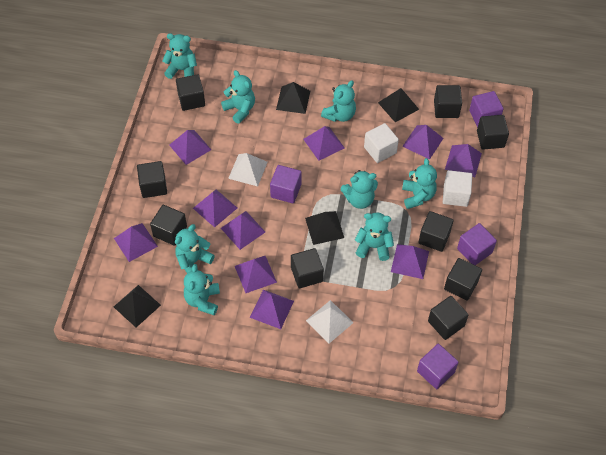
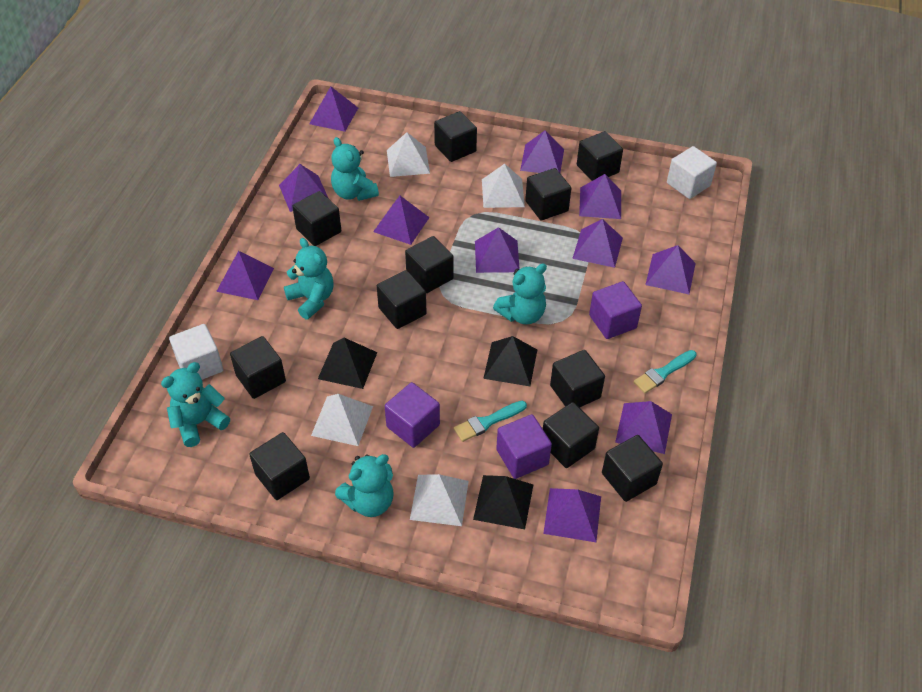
black cube: [137,161,167,198] [150,205,187,246] [176,74,205,111] [291,248,324,288] [418,211,454,252] [428,296,469,340] [434,85,462,118] [444,258,482,301] [477,115,509,150] = 9 -> [230,336,286,399] [249,432,310,500] [292,191,341,246] [377,270,427,329] [405,236,454,293] [434,111,477,162] [525,168,571,221] [543,402,599,468] [550,350,605,408] [577,131,623,181] [602,435,663,502] = 11
black pyramid: [114,285,161,327] [276,82,310,114] [305,211,344,245] [378,88,419,122] = 4 -> [318,338,377,389] [473,475,533,529] [483,336,537,386] = 3
purple cube: [270,165,301,203] [417,344,459,389] [457,223,497,265] [469,91,504,127] = 4 -> [385,382,440,448] [496,414,552,479] [589,281,642,339] = 3
purple pyramid: [114,223,158,262] [169,130,211,165] [193,190,237,227] [221,211,265,250] [235,256,277,293] [250,290,294,329] [303,126,345,161] [391,244,429,279] [402,125,443,160] [445,144,482,177] = 10 -> [216,251,274,300] [279,164,329,212] [309,86,358,132] [373,196,430,245] [475,227,520,273] [520,130,564,173] [543,488,601,542] [572,219,623,268] [579,174,621,219] [615,401,672,454] [645,245,696,294] = 11
turquoise brush: none = 0 -> [454,401,527,442] [633,350,697,393] = 2
turquoise teddy bear: [162,33,197,79] [175,224,215,273] [184,264,220,315] [221,70,255,124] [321,80,356,122] [341,170,378,209] [355,213,394,261] [402,158,437,209] = 8 -> [161,362,230,447] [284,238,334,319] [331,137,379,201] [335,454,393,517] [493,263,547,324] = 5
white pyramid: [228,153,268,186] [306,300,354,343] = 2 -> [311,394,373,446] [387,132,430,177] [410,474,469,526] [482,164,525,208] = 4

